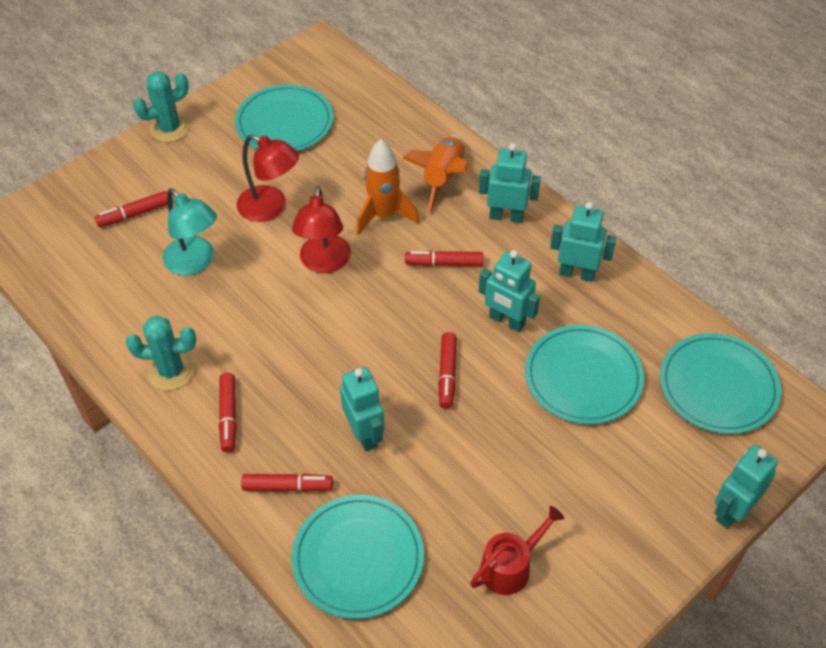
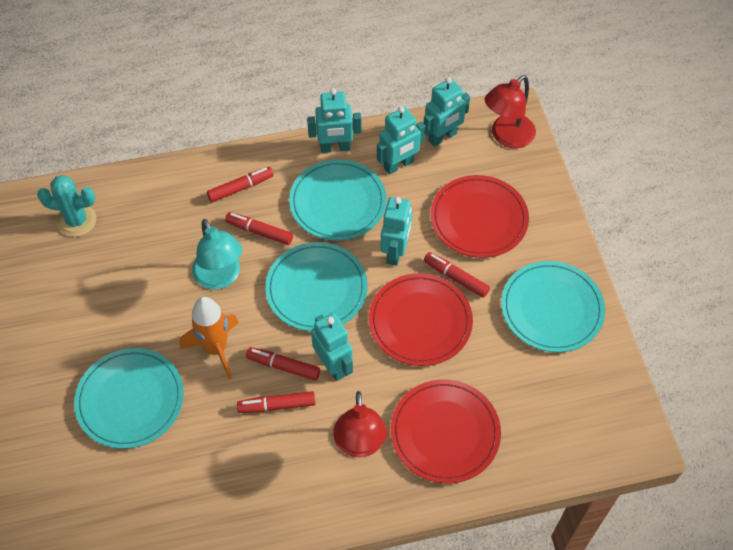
orange rocket: [356,139,419,236] [402,135,468,213] = 2 -> [180,297,239,379] = 1
red plate: none = 0 -> [369,273,473,366] [391,379,501,483] [431,175,529,258] = 3
red watering can: [470,506,564,595] = 1 -> none = 0
turquoise cactus: [126,315,196,390] [133,71,189,142] = 2 -> [37,175,97,237] = 1

